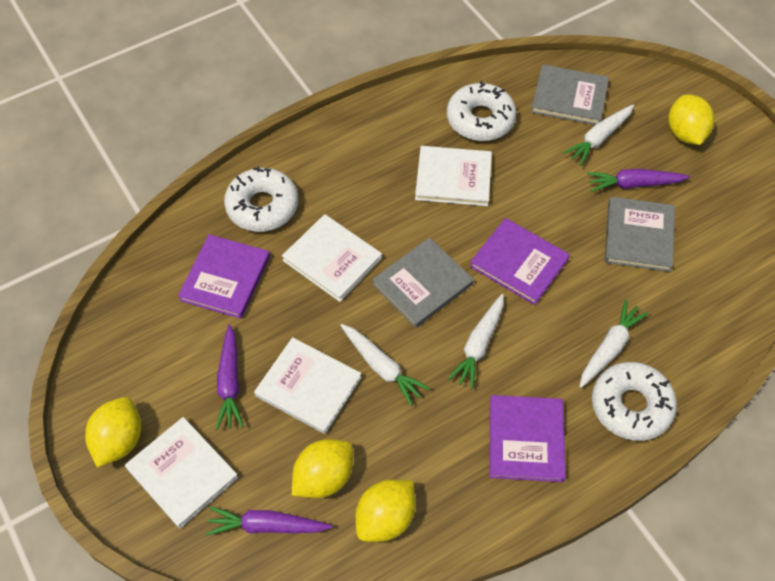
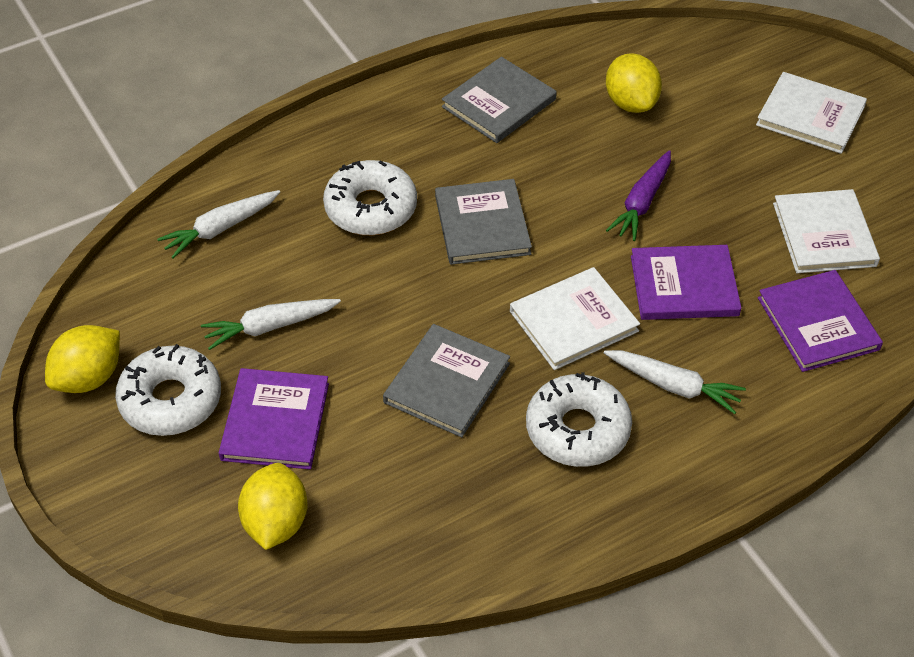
purple carrot: [206,506,332,536] [215,324,244,430] [587,169,690,192] = 3 -> [606,150,671,241] = 1
white book: [125,417,238,528] [254,337,362,434] [282,214,382,302] [415,146,492,206] = 4 -> [510,267,640,370] [756,72,867,154] [773,189,880,273] = 3
white carrot: [340,324,430,406] [448,294,504,389] [563,105,634,166] [580,300,649,388] = 4 -> [157,190,280,259] [201,299,341,350] [604,350,746,414] = 3
yellow lemon: [85,397,141,467] [292,439,353,498] [355,480,415,542] [668,95,714,145] = 4 -> [45,325,120,393] [238,463,308,550] [606,53,662,113] = 3

